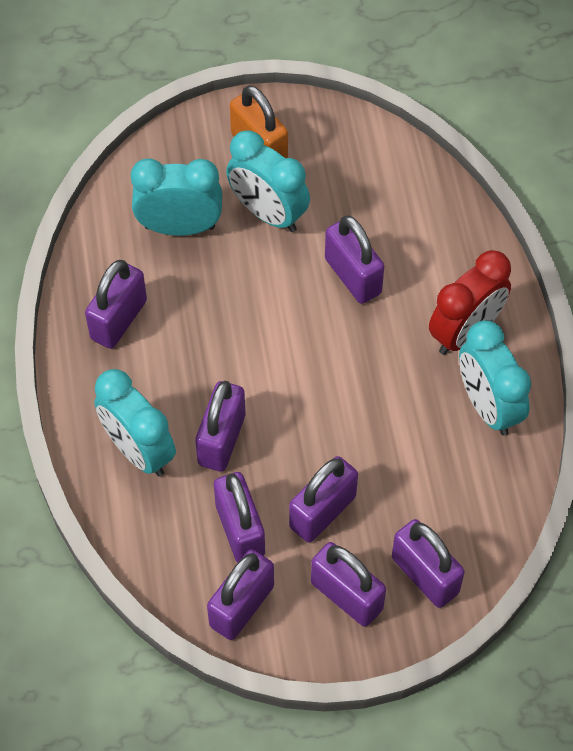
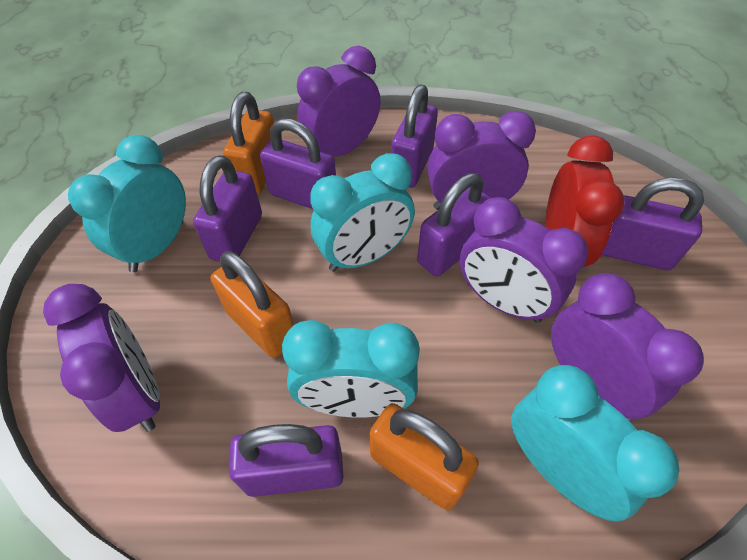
orange padlock: [230,85,288,158] = 1 -> [211,251,294,358] [223,92,274,195] [370,403,479,510] = 3
purple clock: none = 0 -> [43,284,160,432] [297,46,381,157] [428,111,536,210] [460,197,588,323] [551,273,704,419] = 5
purple padlock: [85,260,147,349] [195,381,245,472] [207,549,274,640] [214,472,265,563] [289,456,358,542] [311,542,386,627] [325,215,384,304] [392,519,465,608] = 8 -> [193,155,262,262] [229,424,343,497] [260,118,336,209] [391,85,438,188] [417,173,491,276] [602,177,704,270] = 6

